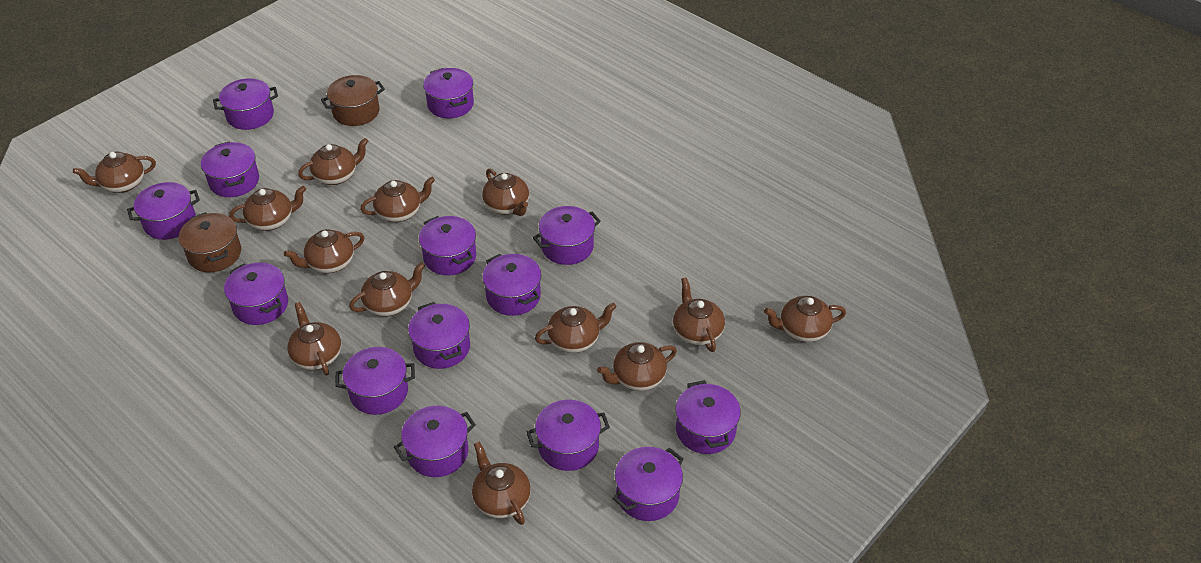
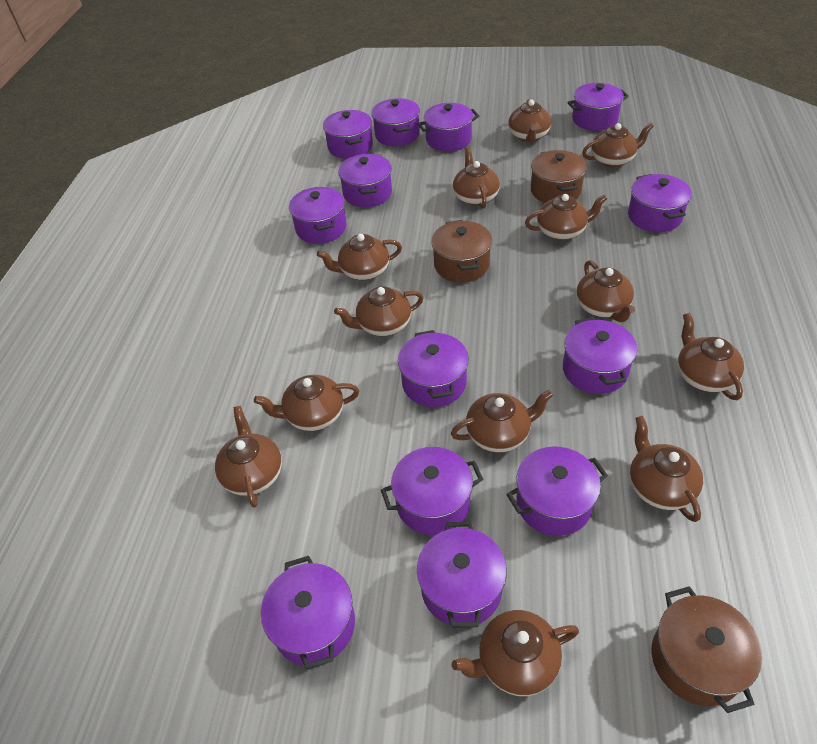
brown pot: [179,212,241,272] [321,75,385,126] = 2 -> [431,220,492,283] [531,150,587,203] [652,586,762,713] = 3
purple pot: [127,182,200,240] [201,142,259,197] [213,78,278,130] [224,263,288,325] [335,347,415,415] [394,406,476,477] [408,302,470,369] [419,216,476,275] [423,68,474,118] [482,254,541,316] [527,400,610,471] [533,206,601,265] [613,447,684,521] [676,380,741,454] = 14 -> [261,556,355,670] [289,187,347,244] [323,110,373,159] [338,154,392,207] [371,98,420,146] [381,447,483,535] [398,330,469,407] [417,103,479,152] [417,522,507,628] [507,446,608,536] [563,317,637,394] [567,83,629,131] [628,174,692,232] = 13

